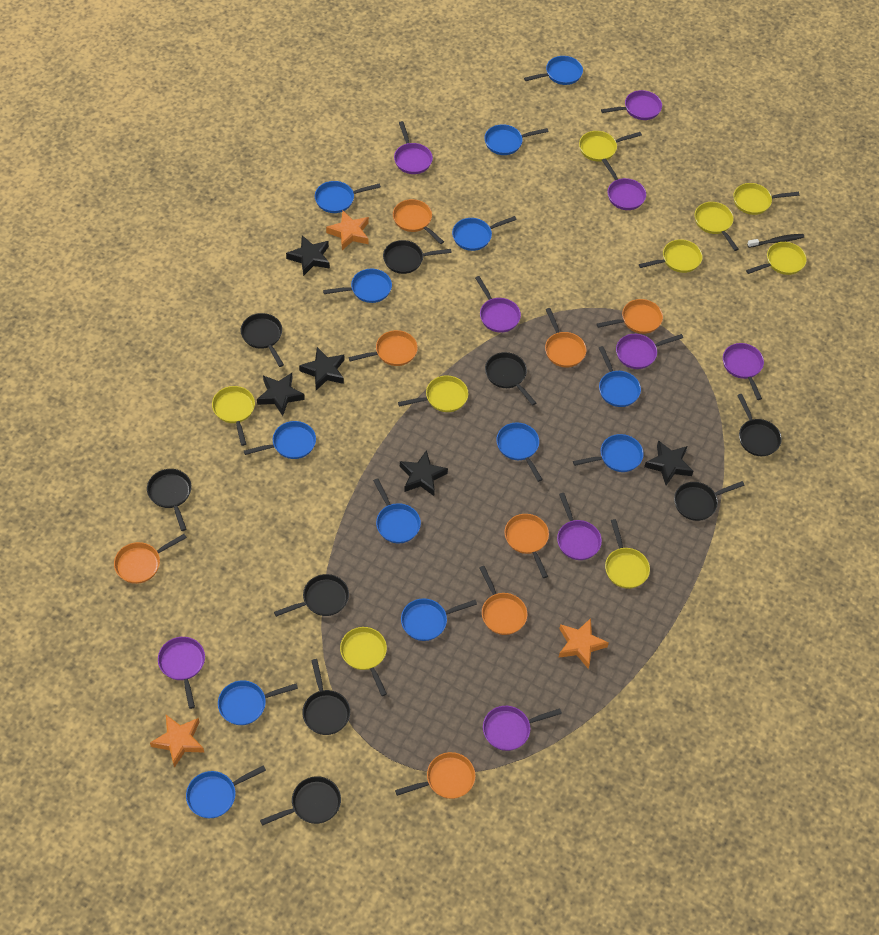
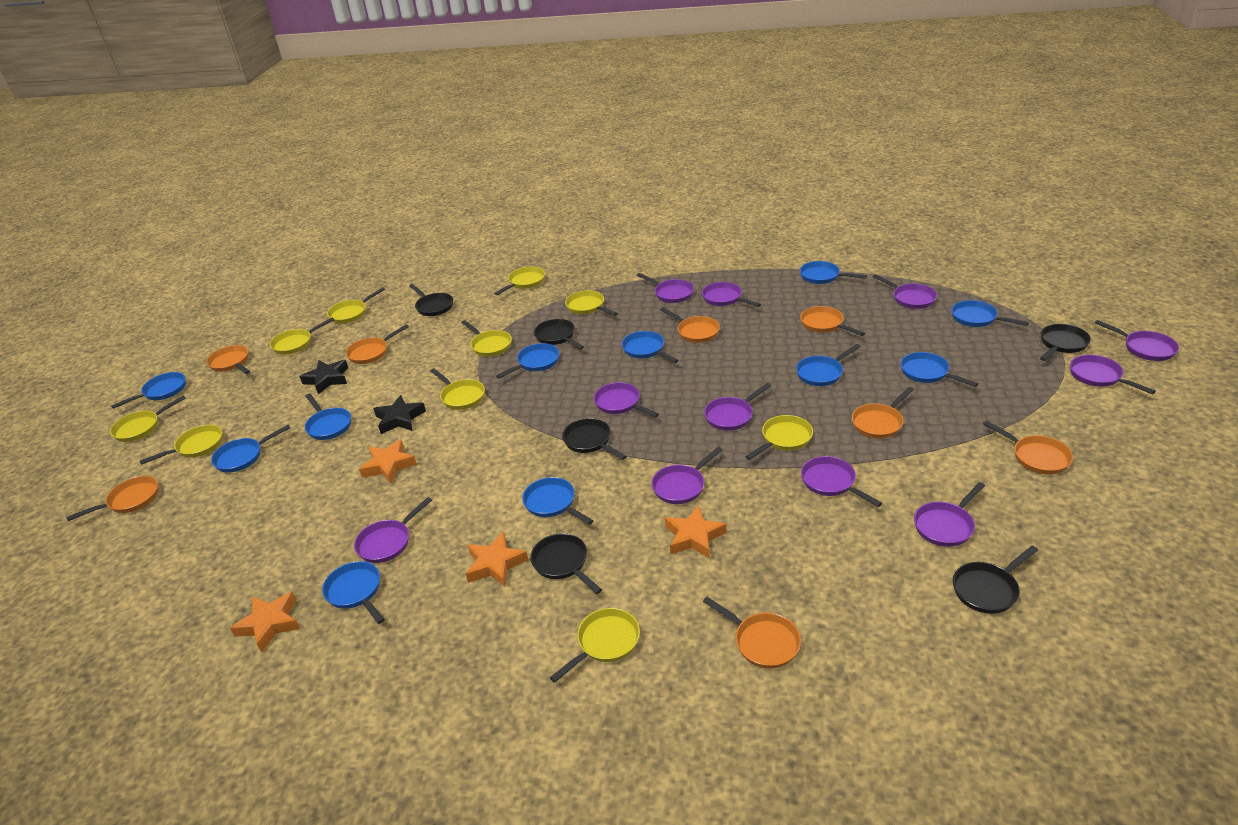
black pan: [147,469,192,531] [241,313,284,367] [260,776,341,826] [274,574,349,617] [302,659,350,735] [383,240,452,274] [485,352,536,406] [674,481,745,521] [737,394,782,456] = 9 -> [409,284,453,316] [530,533,602,594] [534,319,584,349] [562,418,627,460] [953,546,1038,614] [1040,324,1091,361] = 6
black star: [257,373,305,416] [286,236,330,276] [299,347,344,390] [400,450,448,496] [644,440,693,485] = 5 -> [300,360,348,394] [373,395,426,434] = 2
black toothbrush: [747,234,804,248] = 1 -> none = 0
blue pan: [186,765,266,818] [218,680,298,725] [244,421,316,459] [315,181,381,213] [323,269,392,303] [373,478,421,543] [401,599,477,641] [452,216,517,251] [484,124,548,155] [496,423,543,482] [524,56,583,85] [573,434,644,472] [599,346,641,407] = 13 -> [111,372,186,409] [211,425,290,473] [305,393,351,440] [322,561,385,624] [496,343,559,379] [522,477,593,525] [622,331,678,363] [796,344,861,386] [800,261,867,284] [901,352,978,387] [951,300,1029,327] = 11
orange star: [150,715,204,768] [326,211,369,250] [558,618,609,669] = 3 -> [230,592,300,653] [359,439,417,484] [466,532,528,587] [665,505,727,559] = 4
purple pan: [158,637,205,709] [394,121,433,174] [475,276,521,333] [483,706,562,751] [557,493,602,560] [601,90,662,120] [602,158,646,210] [616,334,683,369] [723,343,764,400] = 9 -> [354,497,432,563] [594,382,659,417] [637,273,694,303] [651,447,723,504] [702,282,761,307] [704,383,771,431] [801,456,882,507] [873,274,937,309] [914,482,985,547] [1070,355,1156,394] [1095,320,1179,361] = 11
yellow pan: [212,386,255,446] [340,627,387,696] [398,375,468,412] [579,131,642,162] [605,519,650,589] [639,239,703,273] [695,202,738,251] [733,183,799,215] [746,242,807,275] = 9 -> [110,395,186,442] [140,425,223,465] [270,317,334,354] [327,287,385,323] [430,368,485,410] [461,320,512,357] [494,267,545,295] [550,608,640,683] [565,290,618,316] [745,415,813,460] = 10

